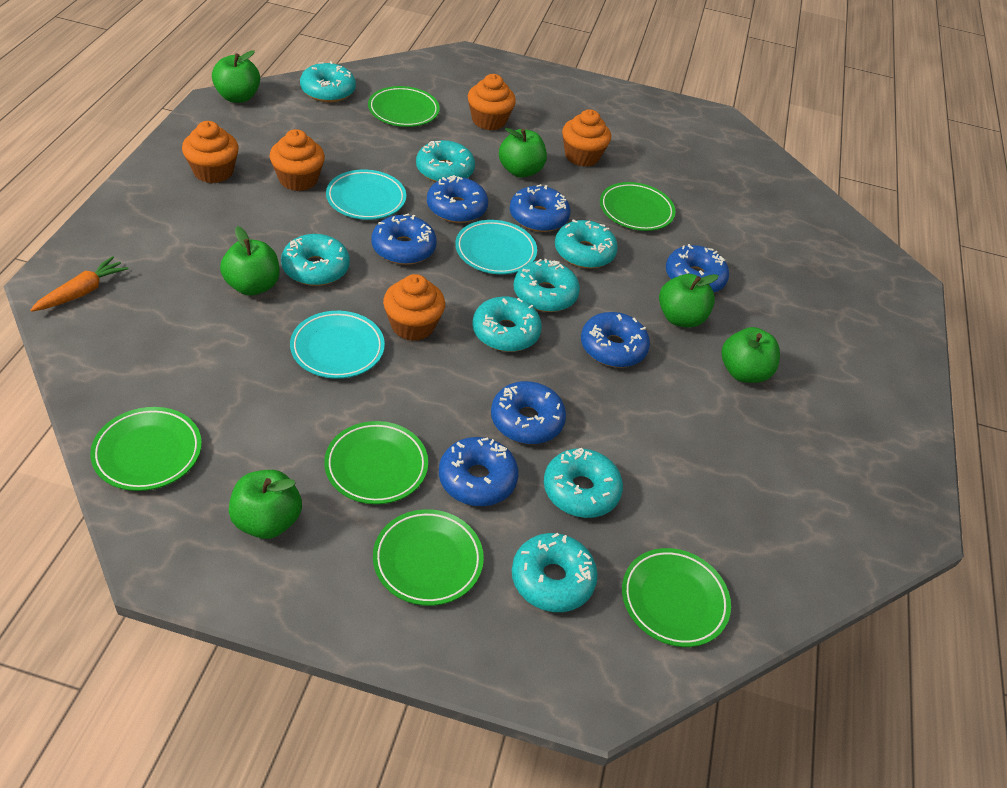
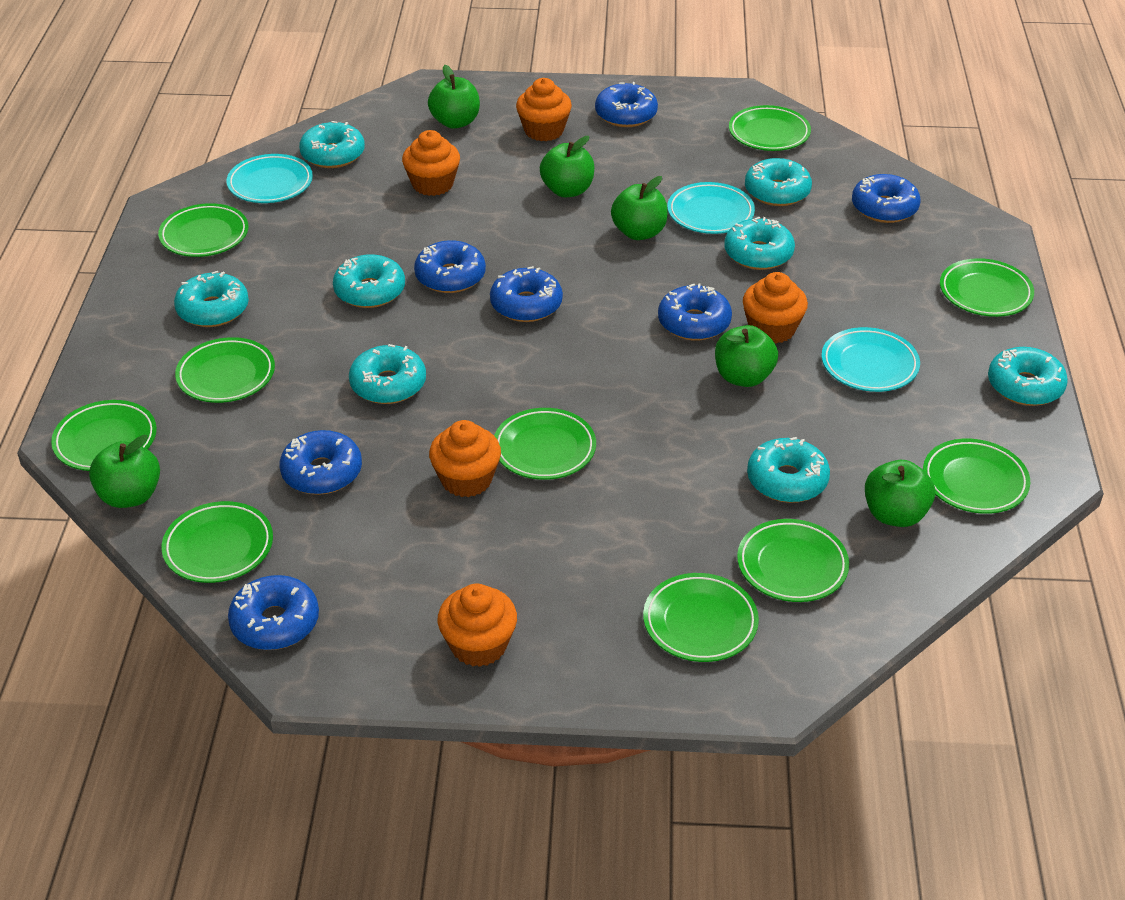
green plate: [90,407,202,491] [324,421,428,504] [368,86,440,127] [373,509,484,606] [600,182,675,231] [622,548,731,647] = 6 -> [51,400,157,471] [158,203,248,257] [162,501,273,583] [175,337,275,403] [494,408,596,480] [643,573,759,662] [729,105,811,151] [737,519,849,602] [923,439,1030,514] [940,258,1034,317] = 10
orange carrot: [30,256,129,312] = 1 -> none = 0

